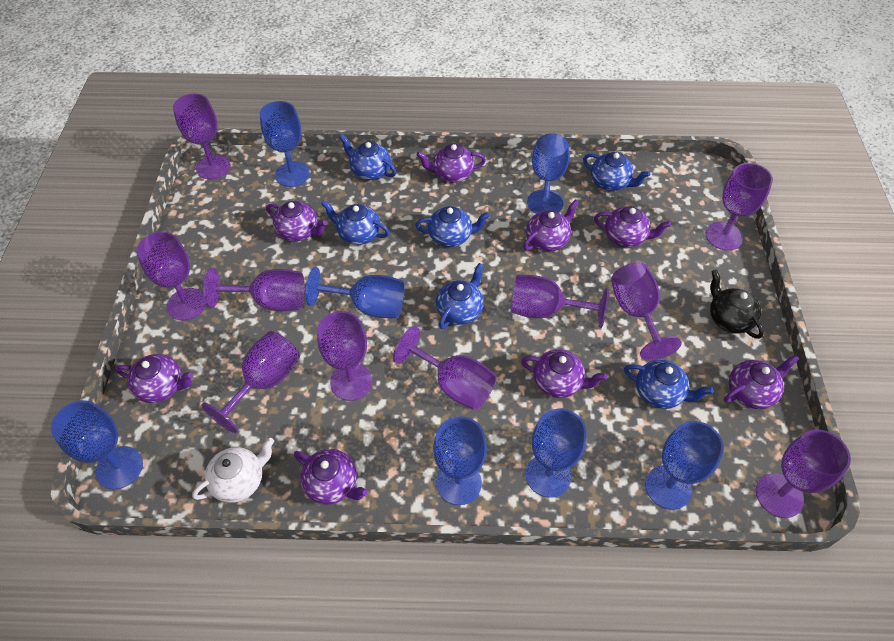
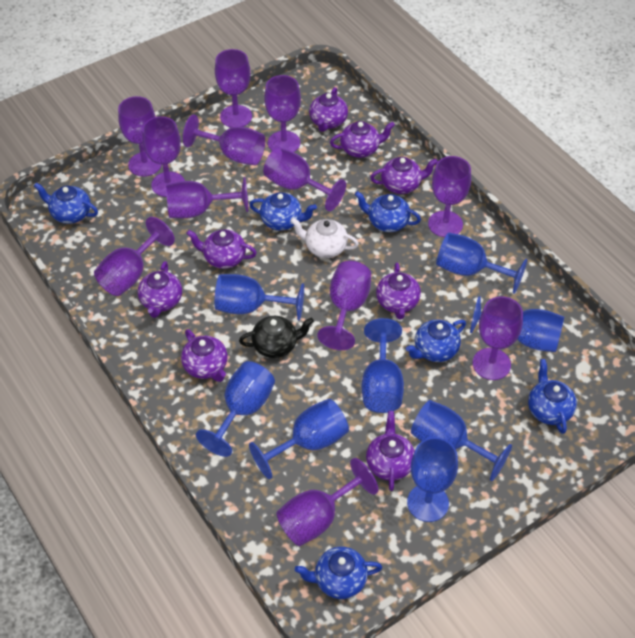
blue goblet: [51,400,143,490] [260,101,310,187] [306,267,405,318] [433,416,487,505] [526,409,587,497] [527,133,570,214] [645,421,724,510] = 7 -> [196,361,275,457] [214,274,304,321] [249,399,349,479] [362,318,404,413] [407,437,458,522] [411,400,512,481] [436,232,527,294] [470,296,564,352] = 8
purple goblet: [137,231,207,321] [173,94,231,179] [201,331,300,433] [204,268,305,311] [317,311,372,401] [393,326,497,410] [511,275,609,328] [611,262,682,361] [706,163,773,251] [756,430,851,518] = 10 -> [94,217,175,296] [118,96,162,177] [142,116,185,197] [166,177,248,218] [183,115,265,165] [215,49,252,128] [263,147,346,211] [264,75,301,152] [277,458,378,546] [317,261,371,350] [428,156,471,237] [473,296,523,380] = 12

